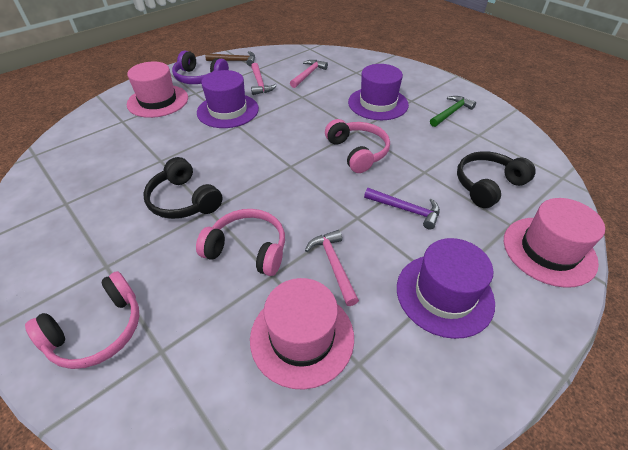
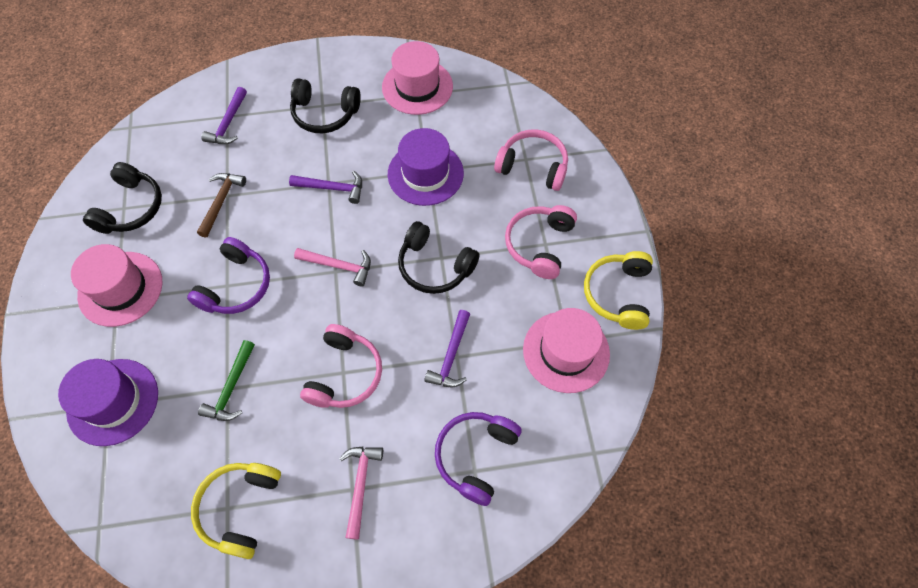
black headphones: [143,157,223,219] [457,151,536,208] = 2 -> [83,162,162,234] [290,78,361,133] [398,221,480,294] = 3
pink hammer: [251,63,277,95] [290,60,328,88] [305,230,359,306] = 3 -> [294,248,371,286] [339,447,383,539] = 2
purple hammer: [364,188,440,230] = 1 -> [201,87,247,144] [289,171,362,204] [424,310,470,387] = 3
purple hat: [197,70,259,128] [348,64,409,120] [397,238,495,339] = 3 -> [58,359,158,446] [388,128,464,206] = 2
purple headphones: [172,51,229,84] = 1 -> [187,237,270,314] [435,412,521,506] = 2
yellow headphones: none = 0 -> [191,463,281,559] [584,251,653,330] = 2

